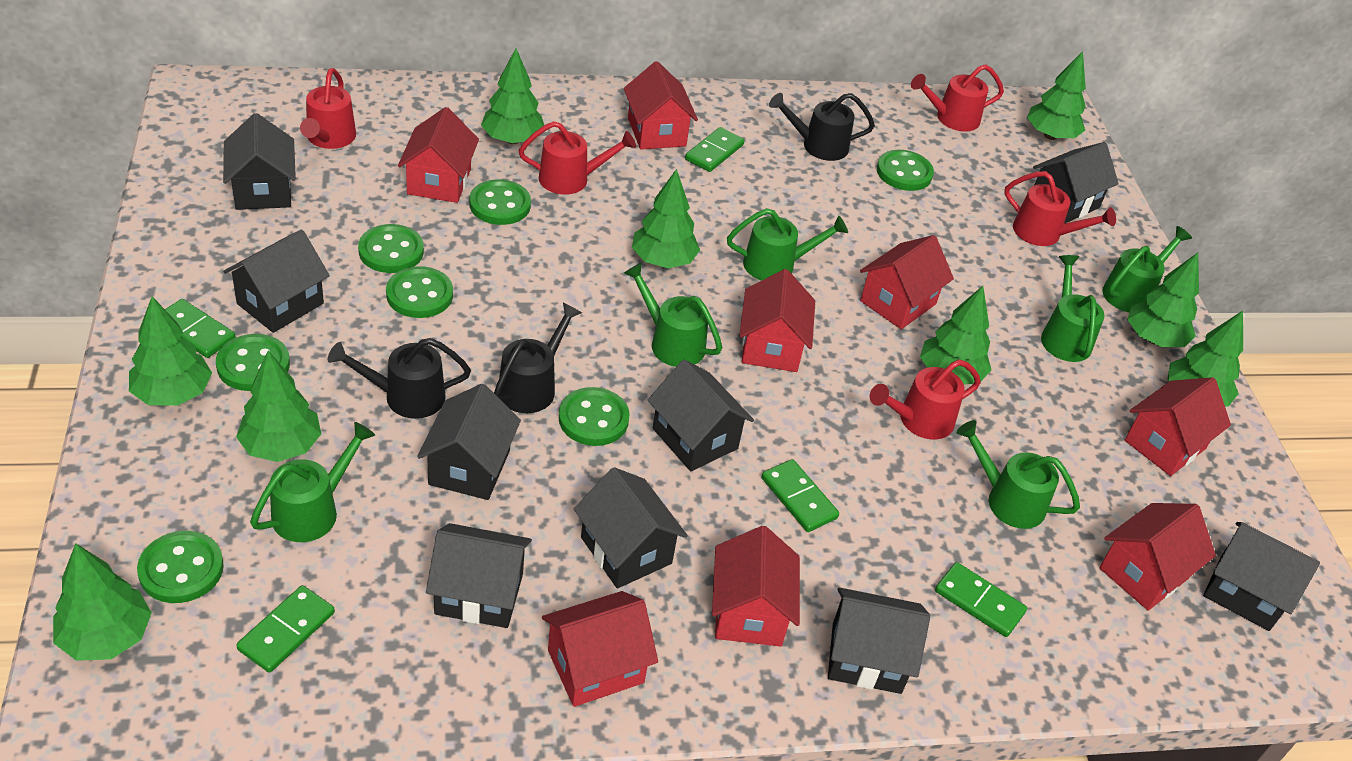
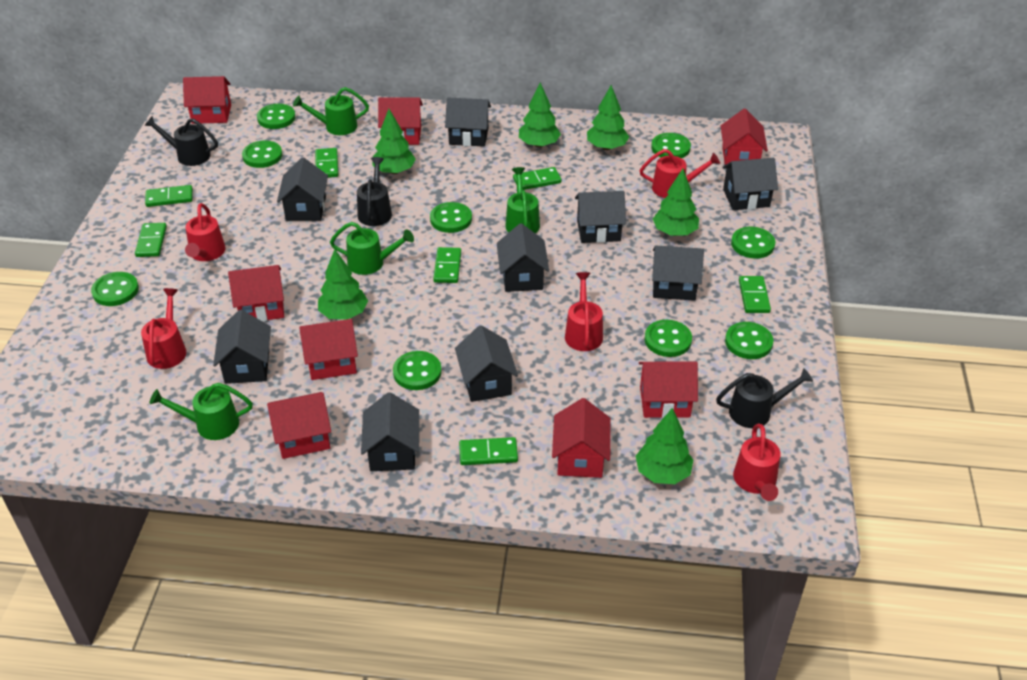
green button: [137,531,224,603] [216,334,290,391] [358,224,424,273] [386,266,453,318] [470,179,531,225] [559,387,630,446] [877,150,934,191] = 7 -> [91,272,139,306] [242,140,282,168] [257,104,295,129] [393,351,442,390] [430,202,472,233] [644,320,692,357] [651,133,691,158] [725,322,773,359] [731,227,775,259] = 9
green domino: [165,299,236,358] [236,585,335,673] [685,127,744,172] [762,459,839,532] [935,562,1027,637] = 5 -> [135,223,167,257] [145,185,193,207] [315,148,338,178] [433,247,461,283] [459,437,518,465] [513,167,562,190] [739,276,771,313] = 7
green tree: [53,543,152,661] [129,296,212,406] [236,351,321,462] [481,48,544,144] [632,169,700,268] [920,286,991,384] [1027,51,1086,140] [1127,253,1199,347] [1168,311,1243,407] = 9 -> [318,249,368,320] [372,109,416,174] [519,83,561,148] [587,85,629,150] [636,408,693,484] [653,169,699,236] = 6
green watering can: [250,422,375,542] [624,263,722,367] [727,208,848,281] [956,420,1080,529] [1041,255,1105,362] [1102,226,1192,312] = 6 -> [150,383,253,440] [293,87,369,135] [330,222,414,275] [505,167,540,234] = 4

